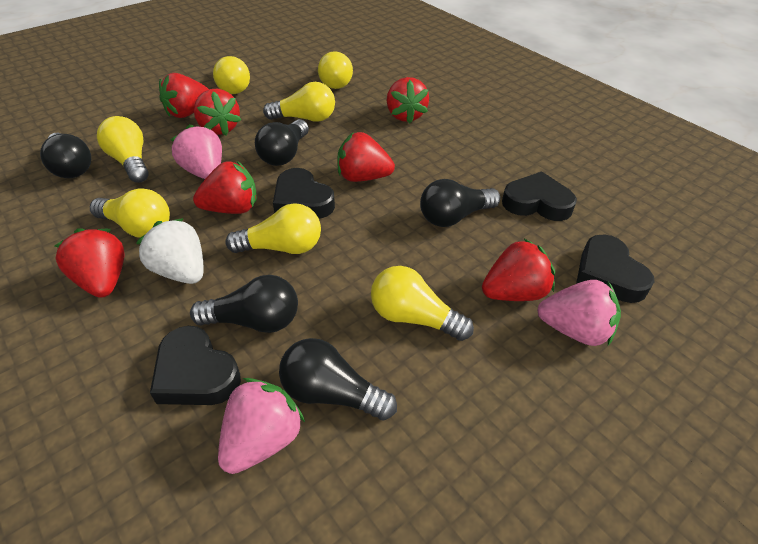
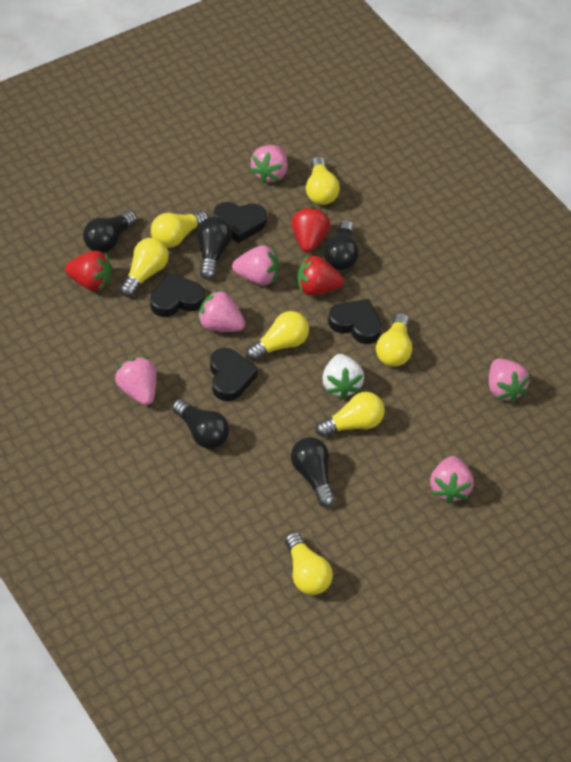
pink strawberry: [170,124,222,179] [218,378,305,474] [537,280,621,346] = 3 -> [115,356,156,405] [198,289,245,332] [232,245,279,285] [250,145,287,184] [430,456,474,504] [489,359,530,403] = 6
red strawberry: [54,228,124,298] [159,73,209,118] [193,161,257,214] [194,88,241,136] [337,132,395,182] [387,77,429,124] [482,239,555,301] = 7 -> [65,251,112,291] [291,207,331,252] [297,255,344,296] = 3

